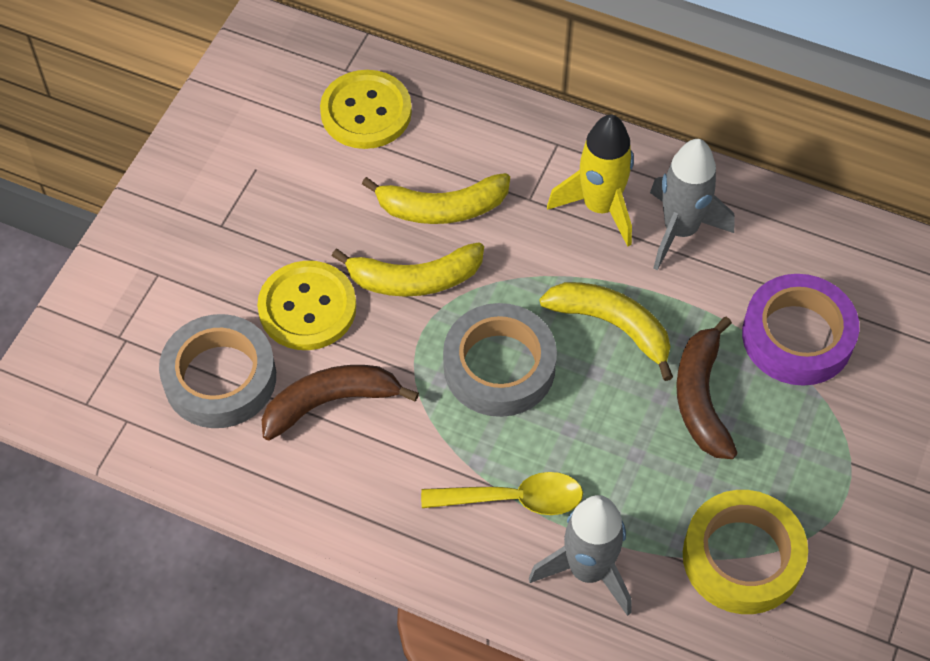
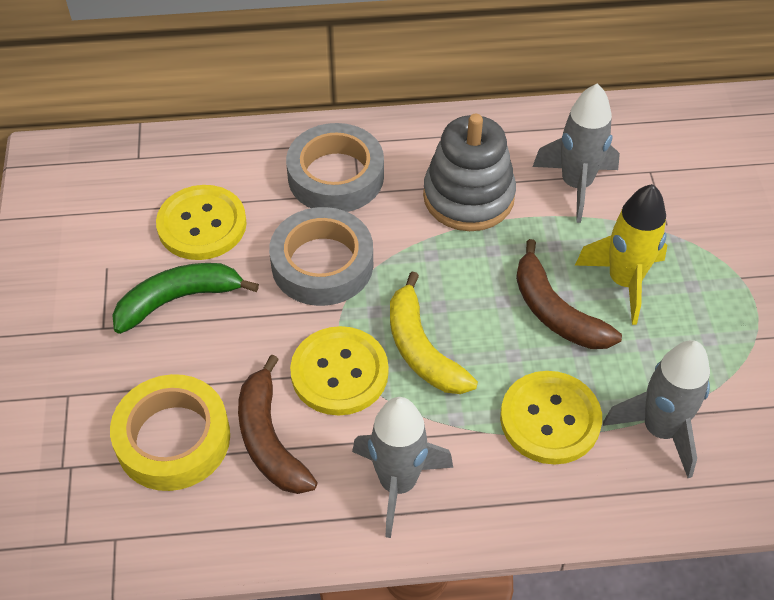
green banana: none = 0 -> [112,263,259,334] = 1
grey rocket: [529,495,631,616] [650,139,735,270] = 2 -> [352,397,453,538] [533,83,620,223] [603,340,710,478] = 3
grey stacking toy: none = 0 -> [423,114,516,231] = 1
purple tape: [742,274,859,386] = 1 -> none = 0
yellow banana: [332,242,484,297] [362,173,510,224] [540,282,673,381] = 3 -> [390,272,478,394] = 1
yellow button: [257,261,356,350] [320,70,412,149] = 2 -> [156,185,247,260] [290,326,389,416] [500,371,602,465] = 3
yellow spoon: [421,472,583,515] = 1 -> none = 0

